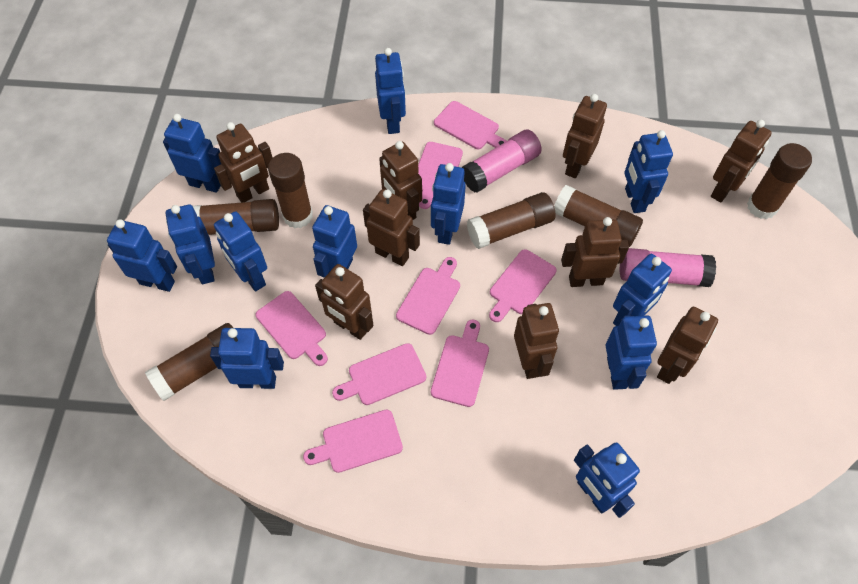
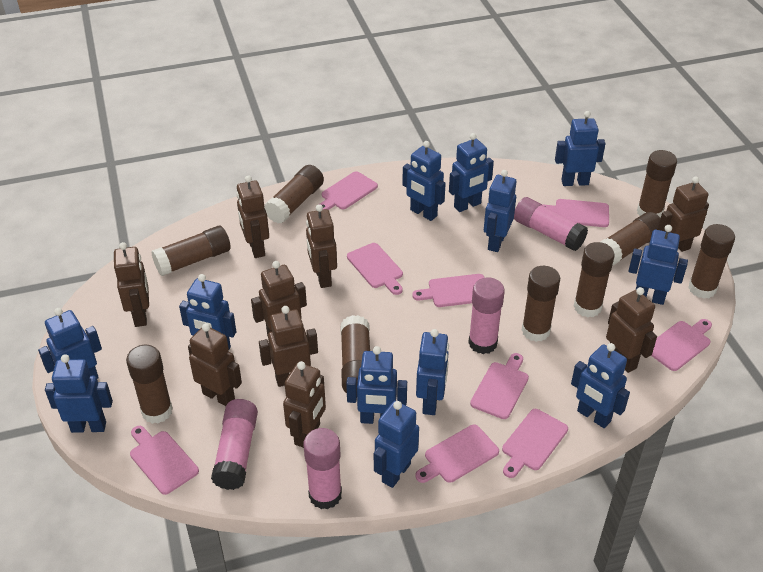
brown glue stick: [145,323,233,401] [193,199,279,235] [268,153,313,228] [467,192,556,249] [554,185,643,247] [747,143,812,219] = 6 -> [126,345,173,424] [151,226,231,276] [264,165,324,224] [340,315,370,393] [522,266,560,342] [574,242,615,317] [600,212,661,266] [637,150,677,218] [688,224,735,299] = 9
pink cutting board: [256,291,328,366] [303,410,403,473] [332,343,426,405] [396,257,460,335] [418,142,463,209] [431,320,489,407] [434,101,506,149] [489,249,557,322] = 8 -> [130,426,199,495] [320,171,378,210] [347,243,403,295] [412,274,484,307] [416,425,499,483] [470,353,529,419] [502,409,568,478] [543,199,609,227] [651,319,712,371] = 9
pink glue stick: [462,129,542,193] [620,248,716,287] = 2 -> [211,399,258,490] [304,428,342,510] [468,277,505,354] [514,197,588,251] = 4

